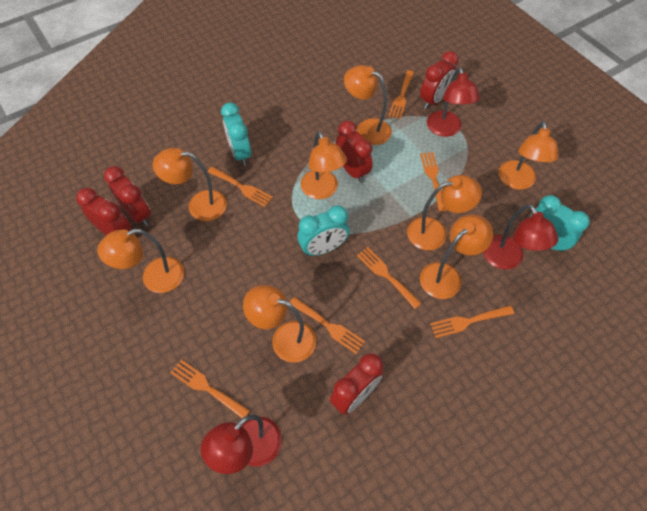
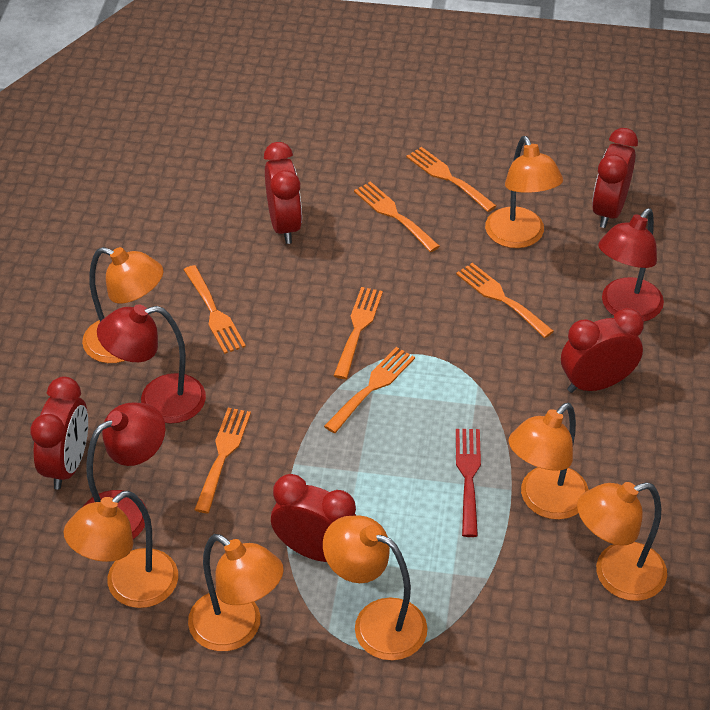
orange lamp: [97,229,184,293] [153,148,227,221] [243,285,316,363] [301,131,347,199] [344,65,392,145] [407,175,482,250] [420,214,493,299] [499,121,559,190] = 8 -> [64,490,178,608] [82,247,163,363] [188,534,284,651] [323,515,427,661] [485,136,563,248] [508,403,589,520] [577,482,667,601] = 7
red fork: none = 0 -> [456,429,481,537] = 1
turquoise clock: [221,102,251,166] [297,205,349,256] [530,195,590,252] = 3 -> none = 0

